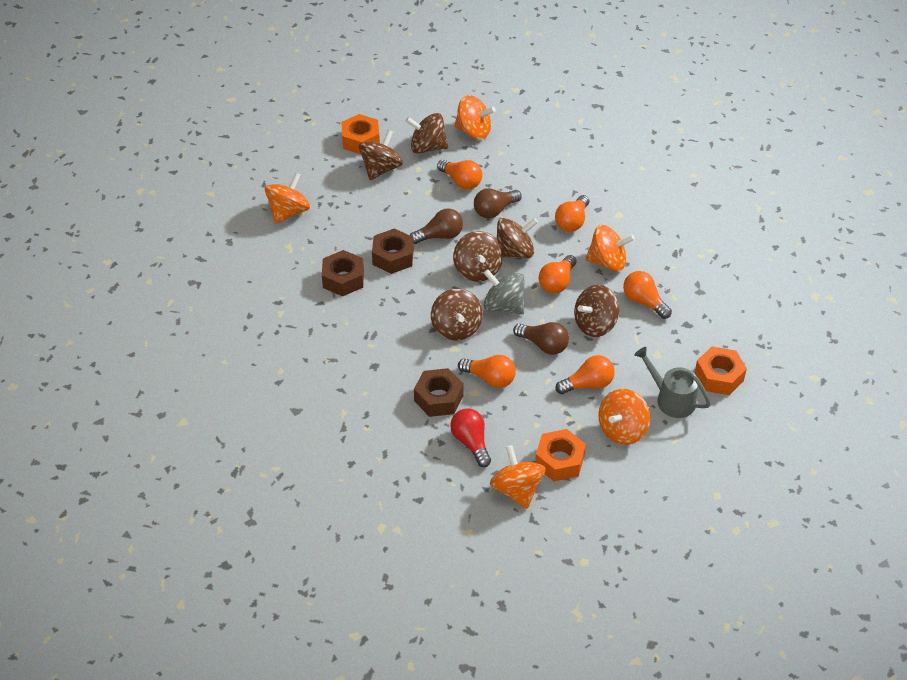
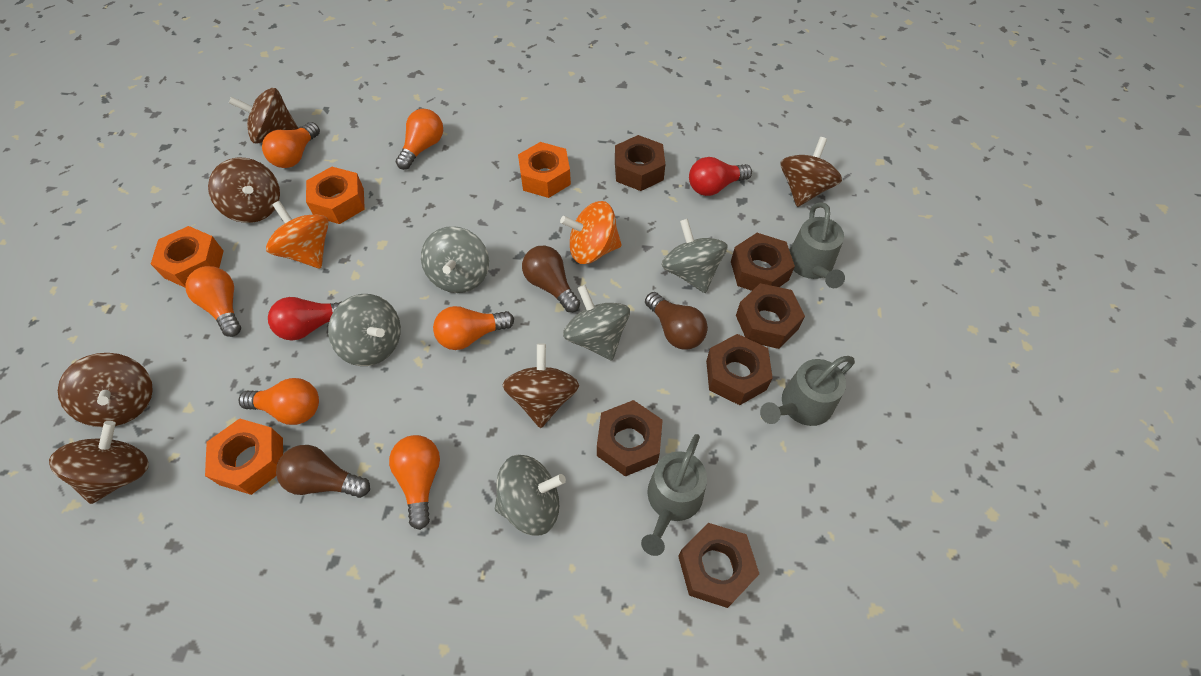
brown nut: [322,250,364,296] [372,228,414,274] [414,368,464,417] = 3 -> [597,400,663,477] [615,135,665,191] [678,523,759,608] [706,334,773,405] [731,233,795,291] [736,283,805,349] = 6
grey spinning top: [484,269,525,314] = 1 -> [328,294,401,366] [421,226,489,293] [495,455,566,536] [563,285,630,360] [662,219,728,293] = 5
grey watering can: [634,347,711,418] = 1 -> [641,434,707,556] [760,356,855,426] [789,202,845,288] = 3
orange nut: [341,114,380,154] [535,429,586,481] [694,346,747,395] = 3 -> [151,226,224,288] [205,418,283,495] [306,167,365,224] [518,142,571,198] = 4
orange spinning top: [265,172,310,224] [454,95,496,140] [490,445,545,509] [586,225,635,272] [598,389,650,445] = 5 -> [266,201,329,268] [560,201,622,264] = 2
red light bulb: [450,408,491,467] = 1 -> [268,297,341,341] [689,157,752,196] = 2

